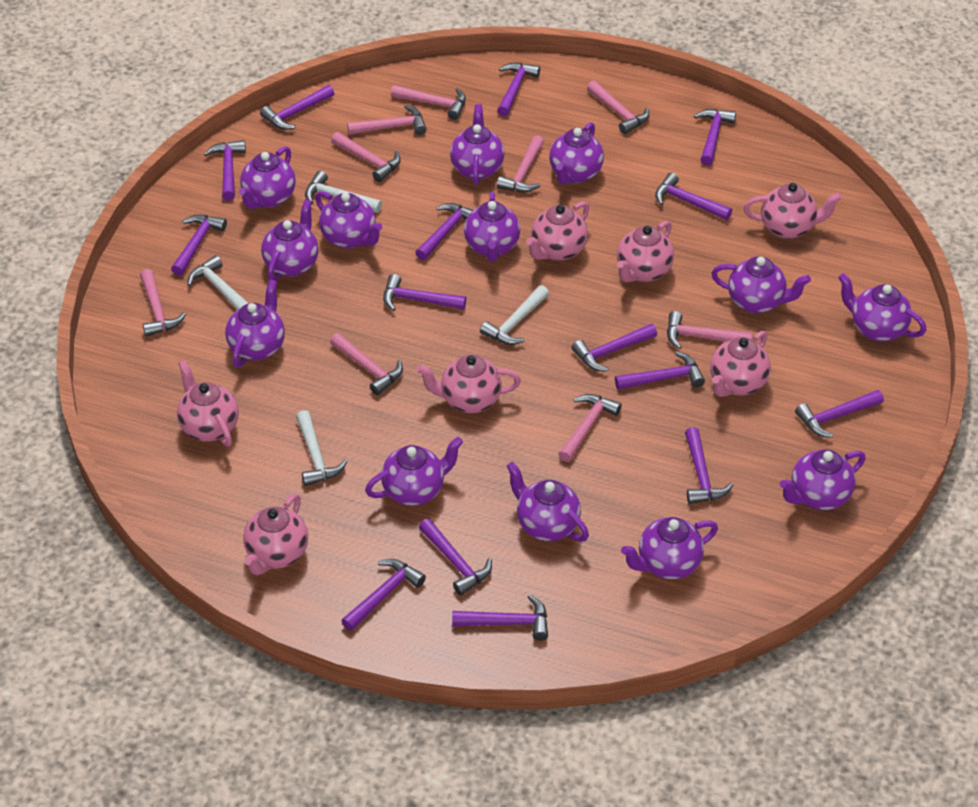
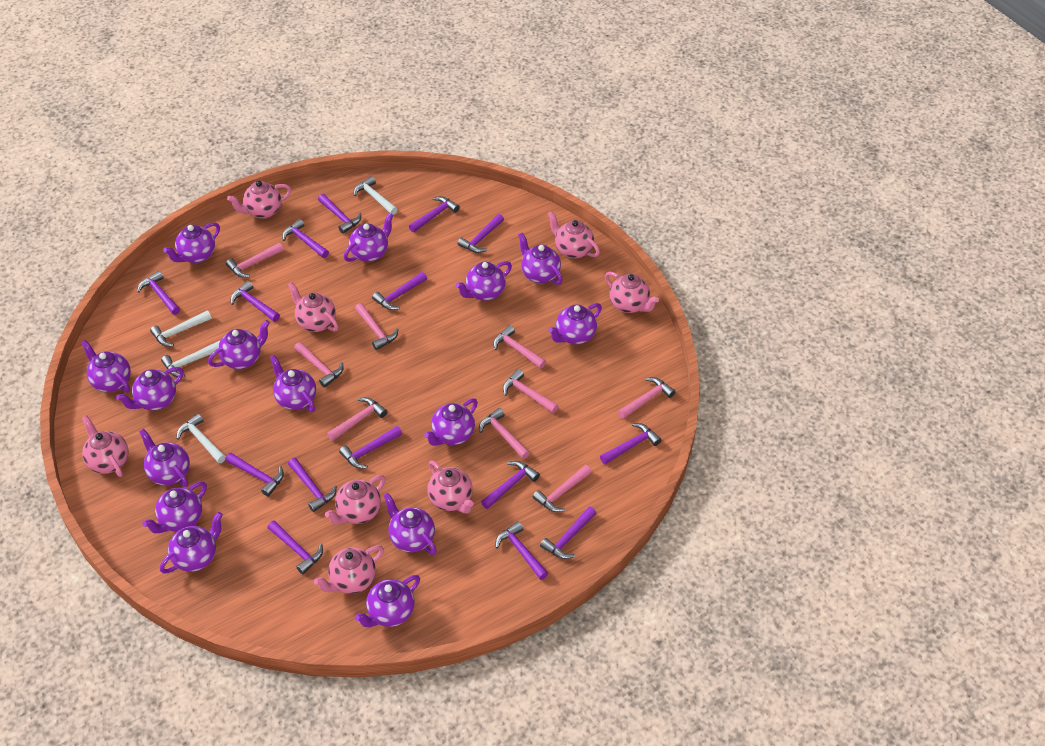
pink teapot: [177,360,239,447] [243,493,308,575] [417,355,521,413] [526,201,589,261] [617,221,674,282] [710,331,771,397] [743,183,842,239] = 7 -> [82,415,129,477] [227,181,291,219] [288,282,338,332] [314,545,384,594] [325,475,385,524] [427,460,474,514] [548,211,600,259] [605,272,659,313] = 8
purple teapot: [225,279,285,367] [239,146,296,209] [261,199,319,281] [315,191,382,249] [365,437,463,506] [450,104,504,185] [464,192,520,261] [506,461,589,542] [549,122,604,185] [621,517,718,580] [711,256,811,313] [780,449,866,510] [838,273,927,342] = 13 -> [81,340,131,392] [116,367,184,411] [139,429,190,487] [142,481,207,533] [160,512,223,573] [163,222,220,263] [208,320,270,369] [270,355,316,412] [344,213,394,262] [355,575,420,627] [383,493,437,555] [424,398,478,446] [456,261,512,301] [518,233,563,285] [548,303,602,344] = 15

